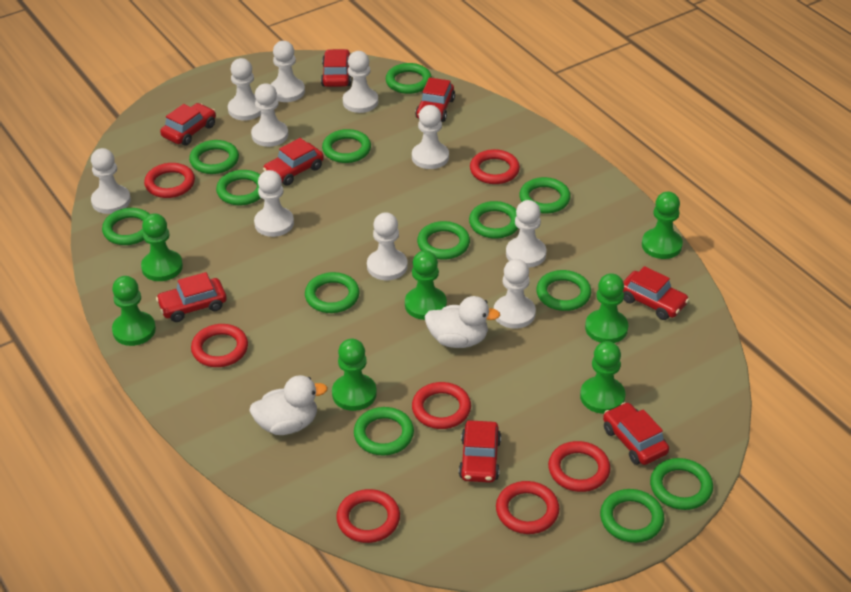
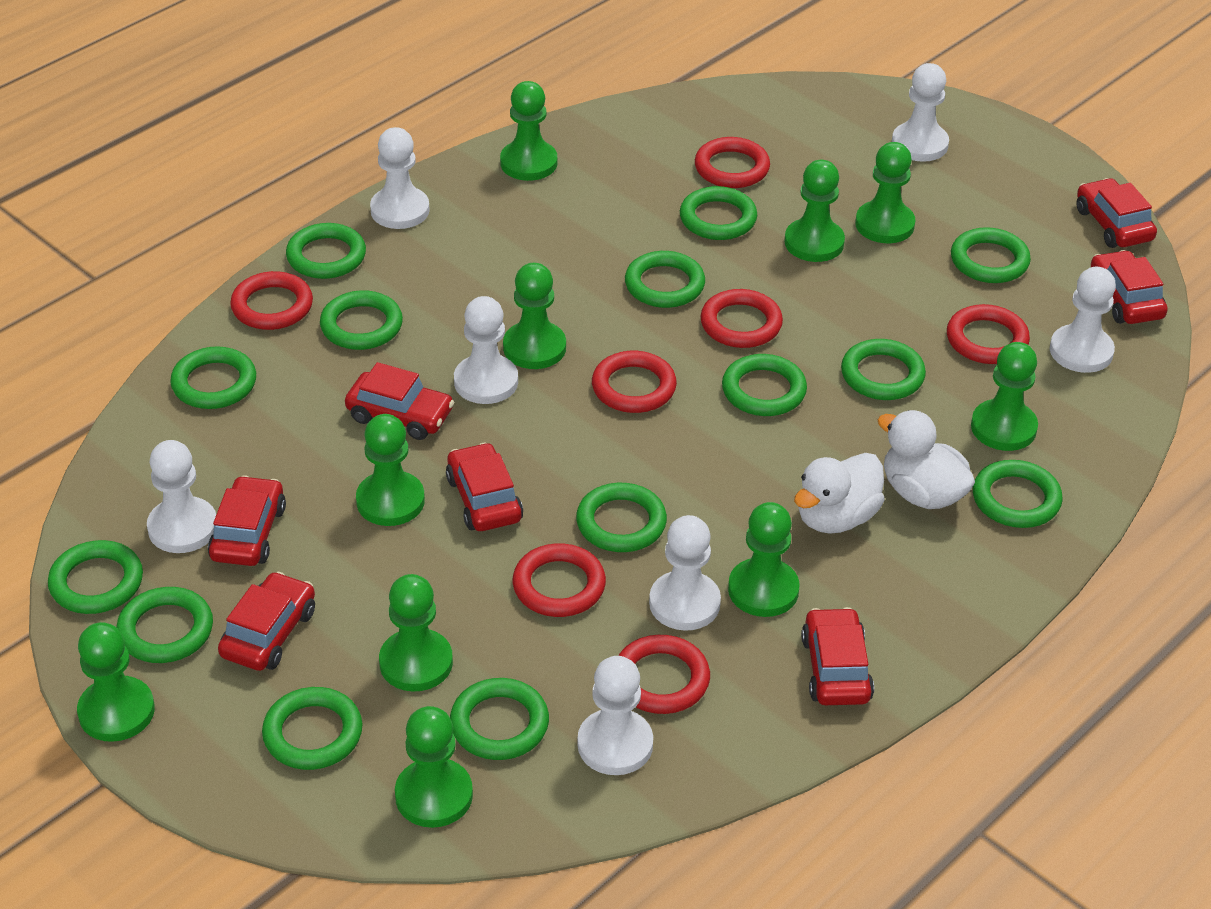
green pawn: [112,276,156,346] [141,213,183,281] [332,339,377,411] [405,250,447,320] [580,341,626,414] [585,273,628,343] [642,192,683,259] = 7 -> [77,622,155,742] [356,414,425,526] [379,574,453,691] [395,706,473,828] [500,81,557,181] [503,263,566,369] [728,502,800,617] [784,160,845,262] [855,142,915,243] [971,342,1038,451] = 10
green ring: [102,208,150,245] [189,140,239,174] [216,170,261,205] [305,272,360,313] [322,129,371,163] [354,407,414,456] [386,63,432,94] [417,221,470,260] [469,201,518,239] [519,177,571,214] [536,270,591,311] [600,489,664,543] [650,458,713,510] = 13 -> [48,540,143,614] [116,587,213,663] [170,346,256,409] [262,687,363,770] [286,223,366,279] [320,290,403,350] [450,678,549,760] [576,483,667,552] [625,251,705,308] [680,186,757,240] [722,354,807,416] [841,339,926,400] [951,227,1031,283] [973,460,1063,528] = 14
red car: [156,272,227,322] [160,103,216,146] [263,138,324,186] [321,49,351,87] [415,77,455,122] [459,421,501,483] [603,402,669,465] [623,266,689,320] = 8 -> [208,475,286,566] [218,572,315,671] [345,362,454,440] [446,442,523,531] [801,607,874,705] [1076,178,1157,248] [1091,250,1168,324] = 7
white pawn: [91,148,131,214] [228,58,261,121] [251,83,288,147] [254,170,294,237] [271,41,305,102] [343,51,378,113] [367,212,408,280] [412,105,449,169] [494,259,536,329] [506,200,546,268] = 10 -> [147,440,216,553] [370,127,430,229] [454,296,518,404] [577,656,653,775] [649,515,721,631] [892,63,949,162] [1050,267,1116,373] = 7

